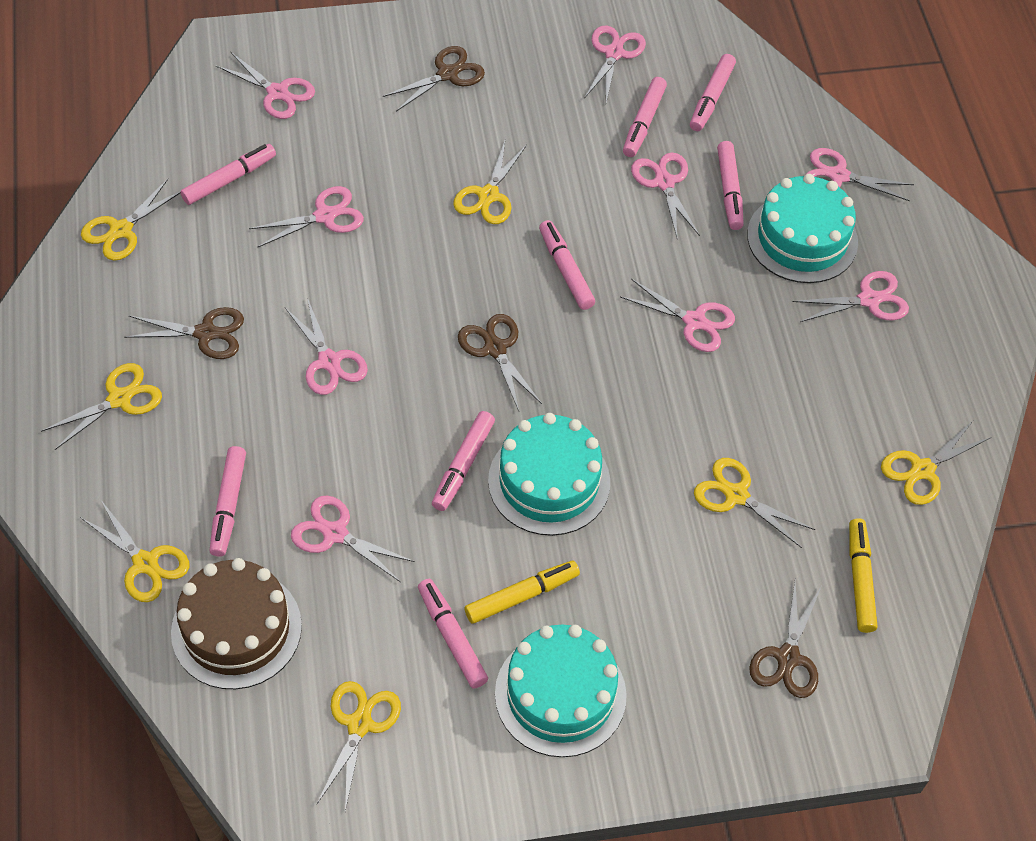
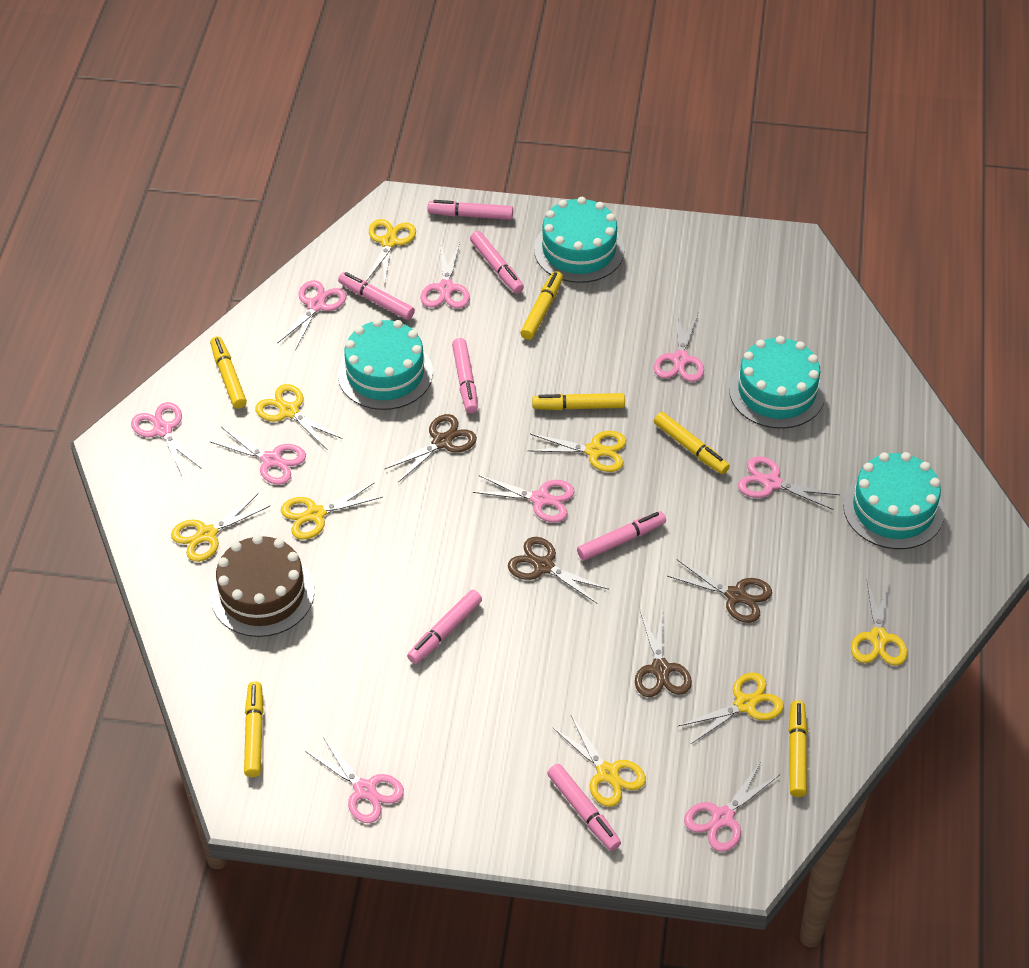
pink marker: [180,144,276,205] [210,446,246,557] [418,579,488,689] [432,411,495,511] [539,220,595,310] [623,77,667,157] [690,54,736,131] [717,141,744,230] = 8 -> [338,272,415,320] [407,590,482,664] [427,200,513,220] [452,338,478,413] [470,231,524,294] [547,764,621,851] [577,511,666,561] = 7
turquoise cake: [488,413,610,536] [495,625,627,757] [747,174,858,283] = 3 -> [338,319,433,410] [534,197,624,283] [729,336,825,429] [843,452,944,549] = 4
yellow marker: [464,561,580,624] [849,518,877,633] = 2 -> [210,336,247,409] [244,681,264,777] [520,271,563,340] [532,393,625,410] [654,412,730,474] [789,700,807,797] = 6
yellow scissors: [41,363,162,450] [80,500,189,602] [81,179,180,261] [317,681,401,811] [453,141,527,224] [694,458,815,548] [881,421,992,505] = 7 -> [171,494,270,562] [255,384,343,450] [281,483,383,540] [366,219,416,284] [527,431,626,472] [552,715,646,807] [678,672,784,744] [851,580,907,666] = 8

